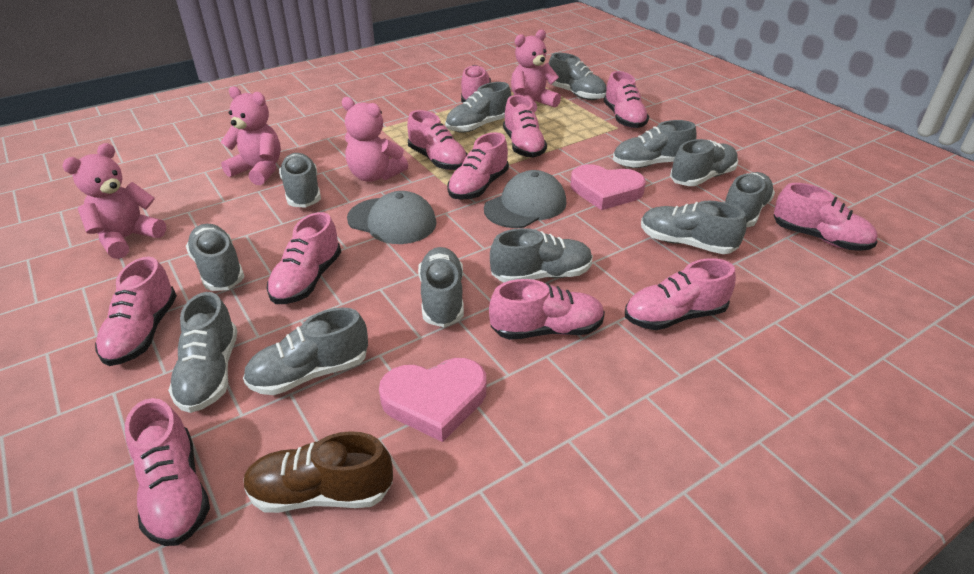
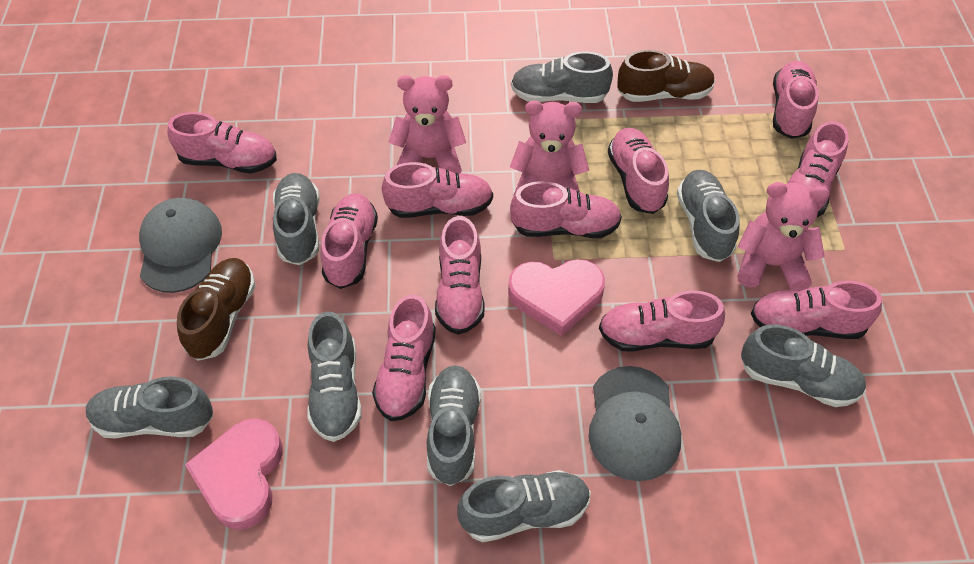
brown shoe: [244,431,393,513] = 1 -> [177,258,255,361] [617,50,715,102] = 2
grey shoe: [168,292,237,413] [186,224,245,291] [243,307,368,395] [279,153,321,208] [418,247,464,327] [445,82,511,133] [490,228,593,282] [548,53,607,100] [613,120,697,168] [641,201,747,254] [670,139,738,186] [725,172,775,227] = 12 -> [86,376,213,439] [273,173,320,265] [307,312,361,442] [427,365,481,486] [457,470,591,542] [511,51,613,103] [677,170,740,262] [741,325,866,407] = 8
pink teddy bear: [62,143,166,259] [221,86,281,185] [342,97,408,182] [511,29,561,113] = 4 -> [388,75,466,174] [510,100,589,196] [737,182,829,291] = 3

